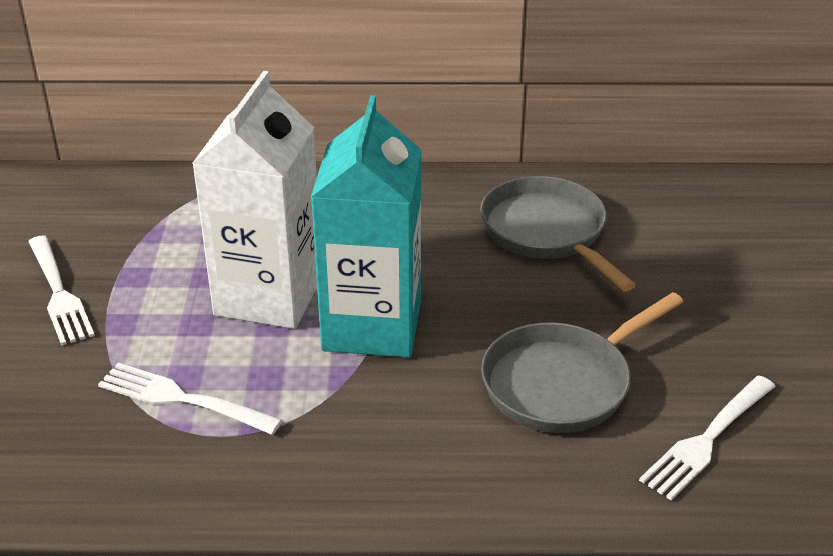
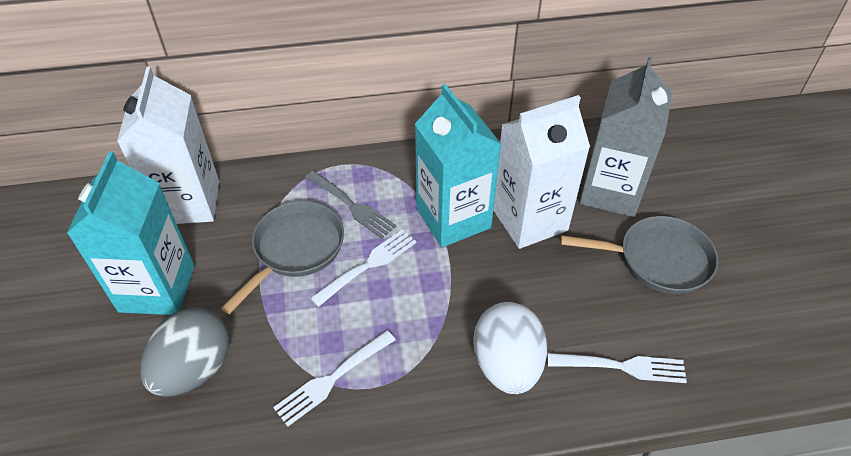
grey carton: none = 0 -> [580,56,672,217] = 1
grey egg: none = 0 -> [140,307,230,397] = 1
grey fork: none = 0 -> [305,171,397,239] = 1
turquoise carton: [311,95,422,357] = 1 -> [67,151,194,315] [415,84,502,247] = 2
white carton: [192,71,317,329] = 1 -> [117,66,219,224] [493,95,590,249] = 2
white egg: none = 0 -> [473,302,547,394] = 1

